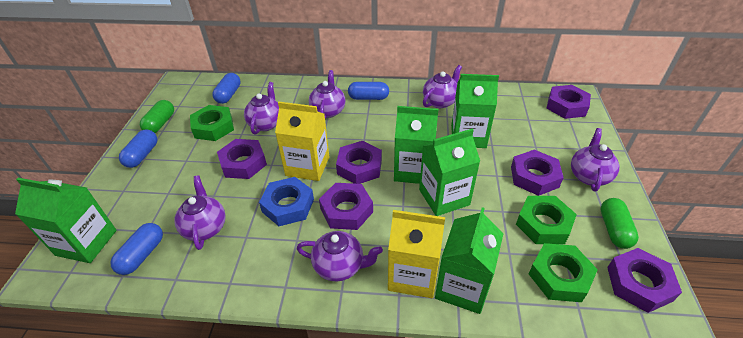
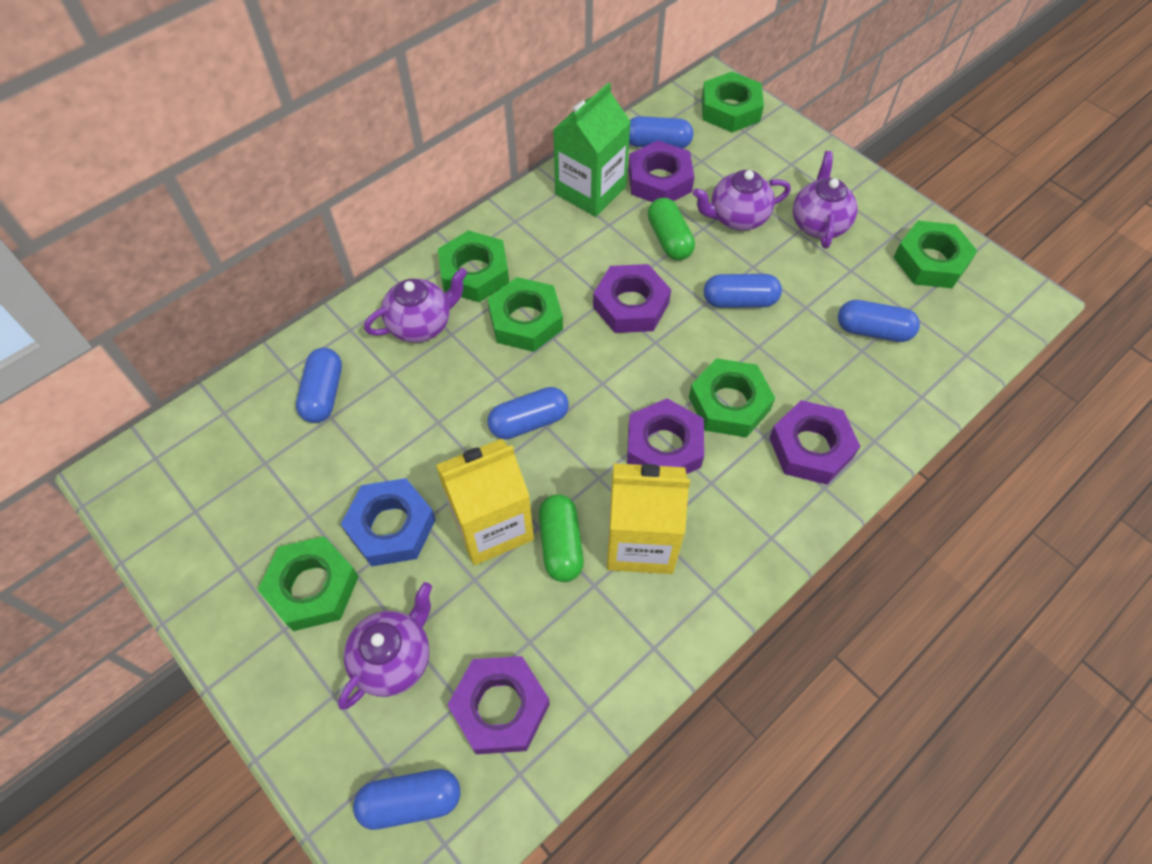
blue capsule: [110,223,163,275] [119,130,157,168] [212,73,241,104] [348,82,389,100] = 4 -> [296,348,342,423] [353,769,460,830] [487,387,569,439] [629,116,693,149] [704,274,782,308] [838,300,920,342] = 6
green carton: [15,178,117,263] [394,106,438,184] [419,129,480,216] [435,207,504,314] [451,74,499,148] = 5 -> [553,83,631,217] = 1
green nut: [190,105,234,141] [516,196,577,244] [529,243,598,302] = 3 -> [258,536,359,631] [438,230,509,302] [487,277,563,352] [689,358,775,438] [702,72,764,132] [893,221,977,288] = 6
purple nut: [217,139,267,179] [319,183,373,230] [336,141,382,184] [511,150,564,196] [547,85,591,119] [607,248,682,313] = 6 -> [447,656,550,754] [593,264,671,333] [627,398,704,474] [628,140,694,202] [769,400,860,485] = 5
purple teapot: [174,175,226,250] [244,82,279,135] [297,231,383,281] [309,70,345,119] [423,65,462,108] [571,128,619,192] = 6 -> [338,582,432,710] [364,268,468,343] [693,170,791,231] [793,151,857,248] = 4

